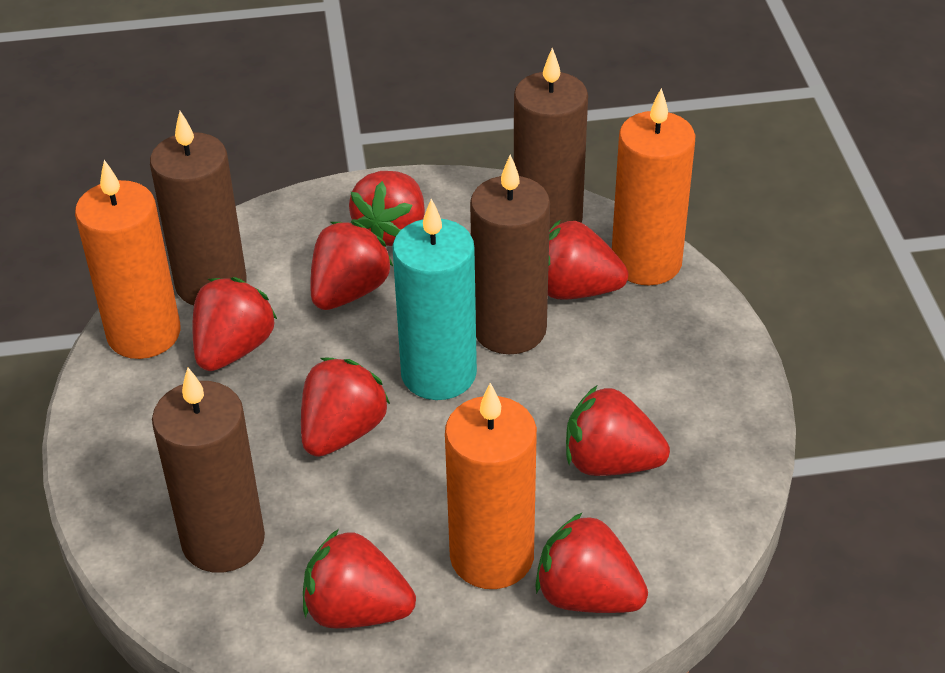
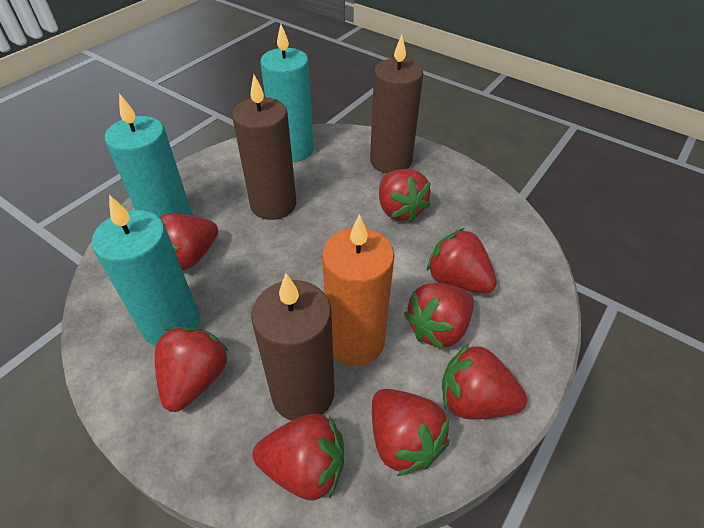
brown candle: [150,111,247,305] [152,368,265,573] [470,154,550,354] [514,48,588,230] = 4 -> [232,75,296,220] [251,274,334,421] [370,34,423,173] = 3
orange candle: [75,160,181,359] [445,383,537,589] [612,88,695,285] = 3 -> [322,214,395,366] = 1
turquoise candle: [392,199,477,400] = 1 -> [92,195,200,346] [105,93,193,217] [260,24,314,162] = 3

